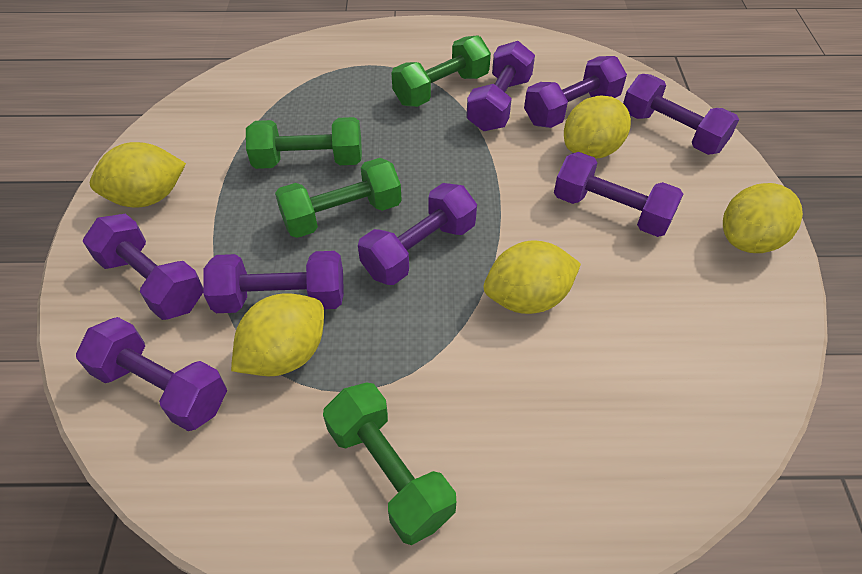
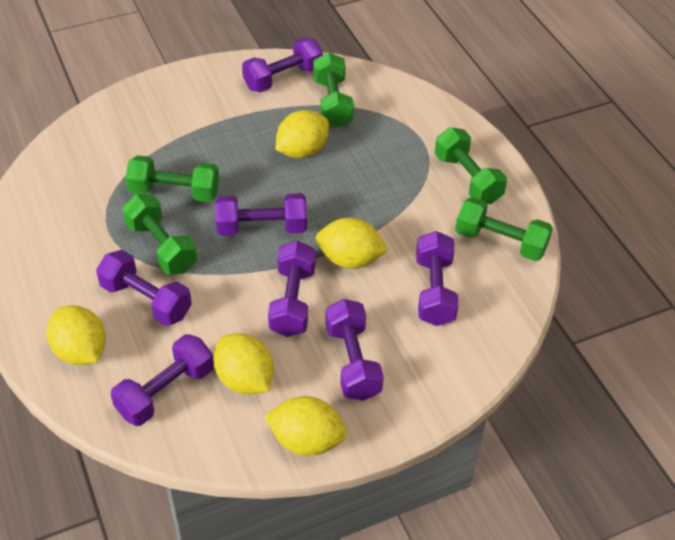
green dumbbell: [246,117,362,169] [275,158,402,238] [323,382,456,545] [391,35,491,107] = 4 -> [122,194,197,275] [126,155,219,202] [313,52,354,128] [435,127,507,204] [455,197,553,261] = 5
purple dumbbell: [76,317,227,431] [82,214,203,320] [203,251,344,313] [358,183,477,285] [466,41,535,131] [524,56,627,128] [554,152,683,237] [623,74,739,155] = 8 -> [96,250,192,326] [111,334,214,426] [215,193,307,236] [242,38,323,92] [268,241,316,337] [325,299,384,401] [416,231,459,326] = 7

